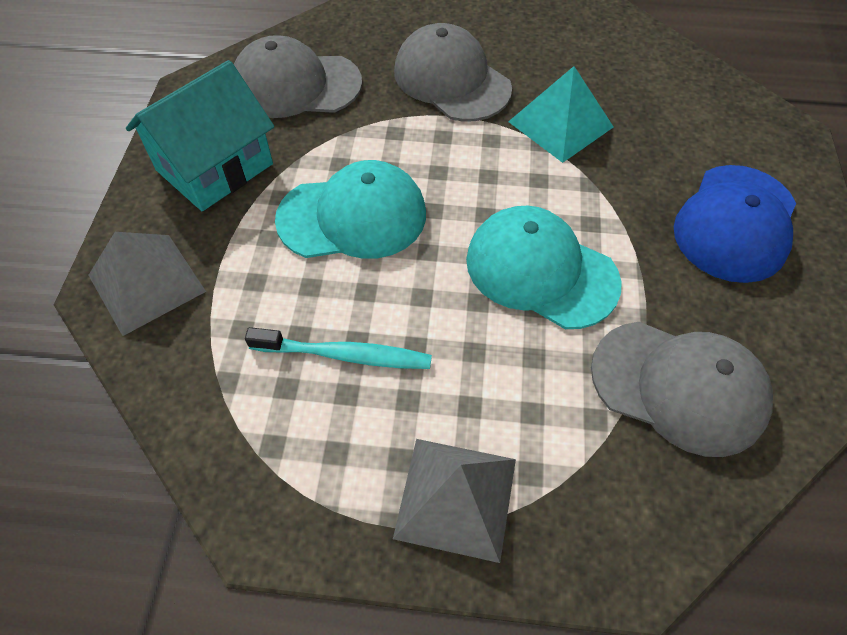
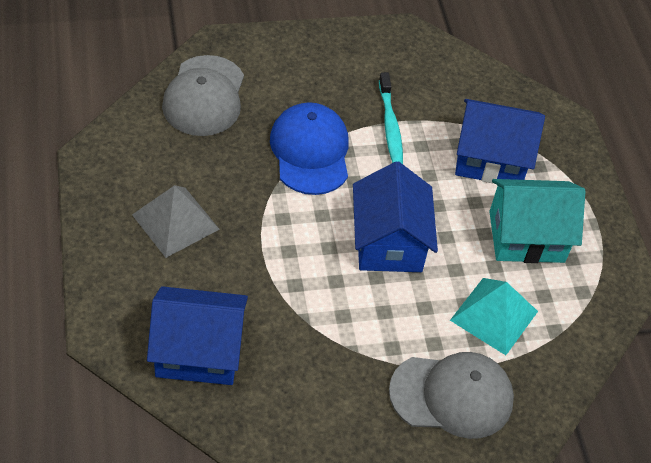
blue house: none = 0 -> [147,286,248,385] [353,161,438,272] [455,99,545,184] = 3
grey cap: [234,35,362,118] [394,23,512,122] [591,322,773,457] = 3 -> [162,55,244,136] [389,352,514,439] = 2
grey pyramid: [89,232,206,336] [393,439,516,563] = 2 -> [132,185,220,258] = 1
turquoise cap: [275,160,426,259] [466,206,622,329] = 2 -> none = 0

